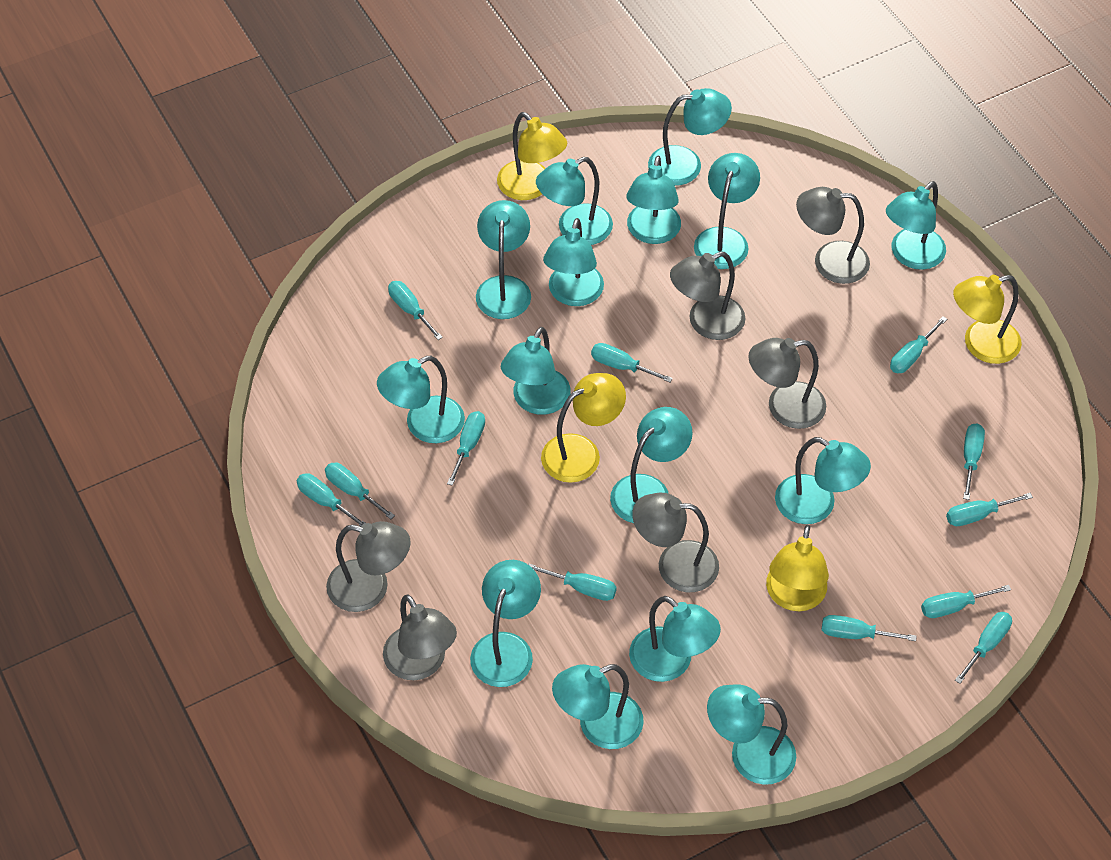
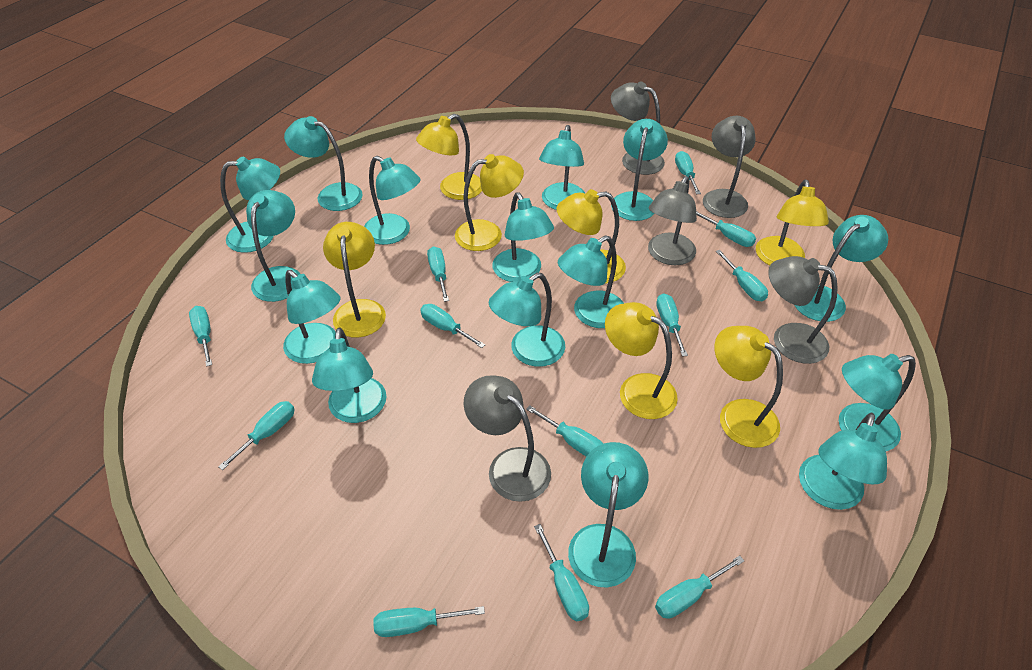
grey lamp: [326,521,410,612] [383,594,457,680] [632,493,719,592] [670,251,745,340] [749,338,826,429] [796,187,870,284] = 6 -> [464,375,551,502] [611,81,665,175] [648,176,697,265] [703,116,756,218] [768,256,838,364] = 5
yellow lamp: [497,112,567,200] [541,373,626,483] [766,525,829,611] [953,275,1022,364] = 4 -> [323,222,386,338] [416,114,482,200] [455,154,524,251] [556,189,626,284] [605,302,678,419] [715,326,783,448] [756,180,829,265] = 7

